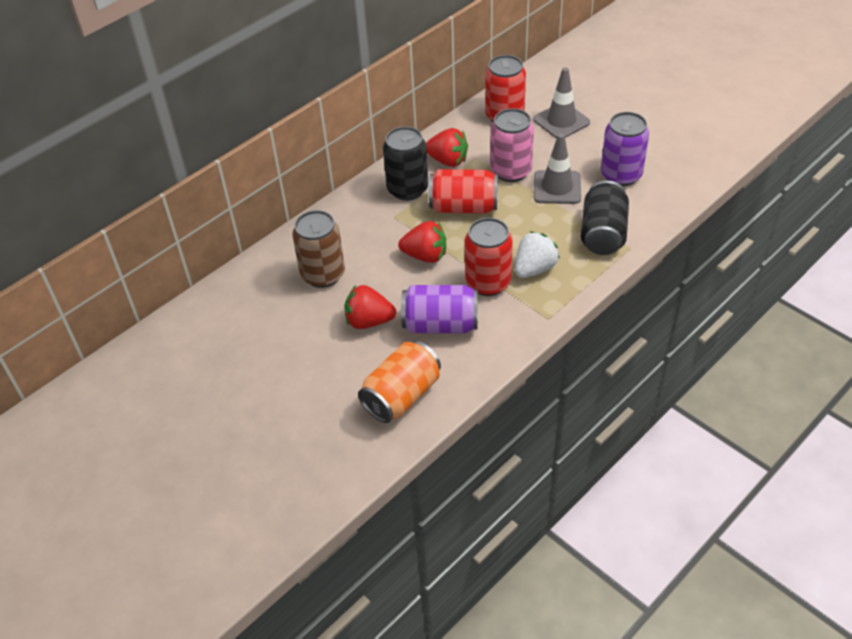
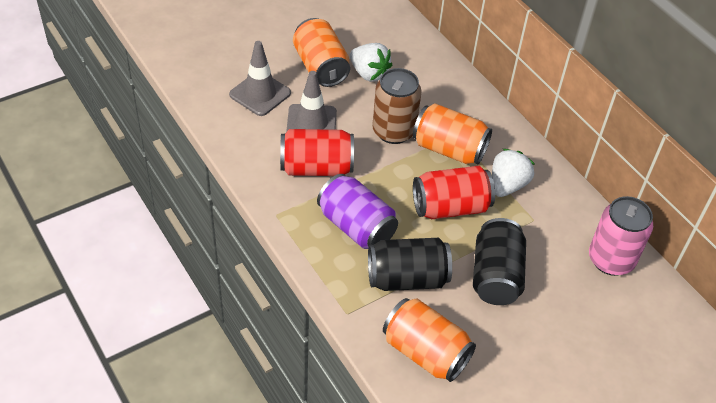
orange can: [358,341,441,423] = 1 -> [293,18,350,87] [383,298,476,382] [413,103,492,165] = 3
purple can: [401,285,478,333] [601,112,649,186] = 2 -> [317,174,398,249] = 1
red can: [429,169,498,214] [465,218,513,296] [485,55,526,122] = 3 -> [280,129,354,176] [413,166,495,219] = 2
red strawberry: [344,285,396,329] [398,221,446,263] [426,128,468,167] = 3 -> none = 0
white strawberry: [515,231,560,278] = 1 -> [350,43,392,82] [492,149,534,197] = 2

